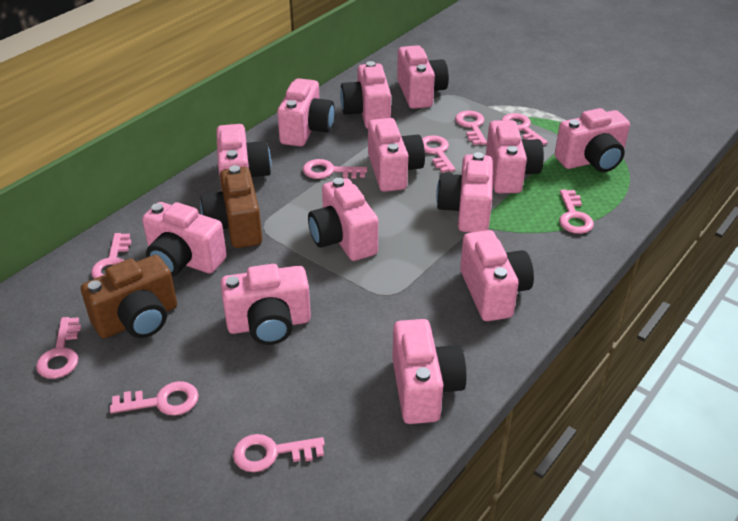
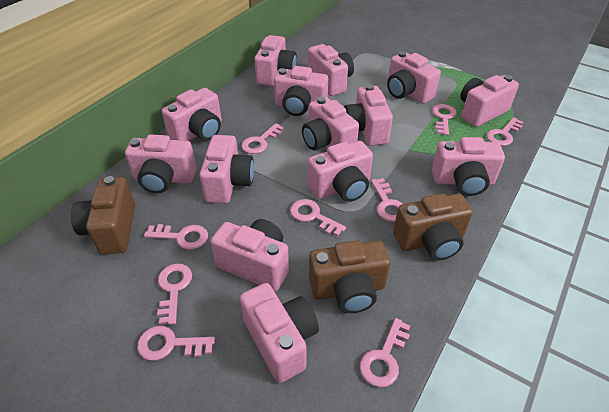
brown camera: [81,255,177,338] [200,165,262,248] = 2 -> [71,176,135,255] [309,240,390,313] [393,193,473,260] = 3
pink camera: [142,202,227,277] [216,124,271,190] [221,264,311,345] [277,78,335,147] [308,178,378,261] [340,61,391,129] [368,118,425,192] [392,319,467,424] [397,45,449,109] [436,152,493,232] [460,230,534,321] [486,120,544,193] [555,108,630,172] = 13 -> [125,134,197,193] [162,88,222,141] [199,135,254,204] [211,219,289,291] [240,283,319,383] [254,35,297,86] [274,66,328,116] [302,97,359,150] [308,44,354,96] [308,141,373,202] [344,84,393,146] [387,51,441,104] [432,137,505,196] [460,75,519,127] = 14

